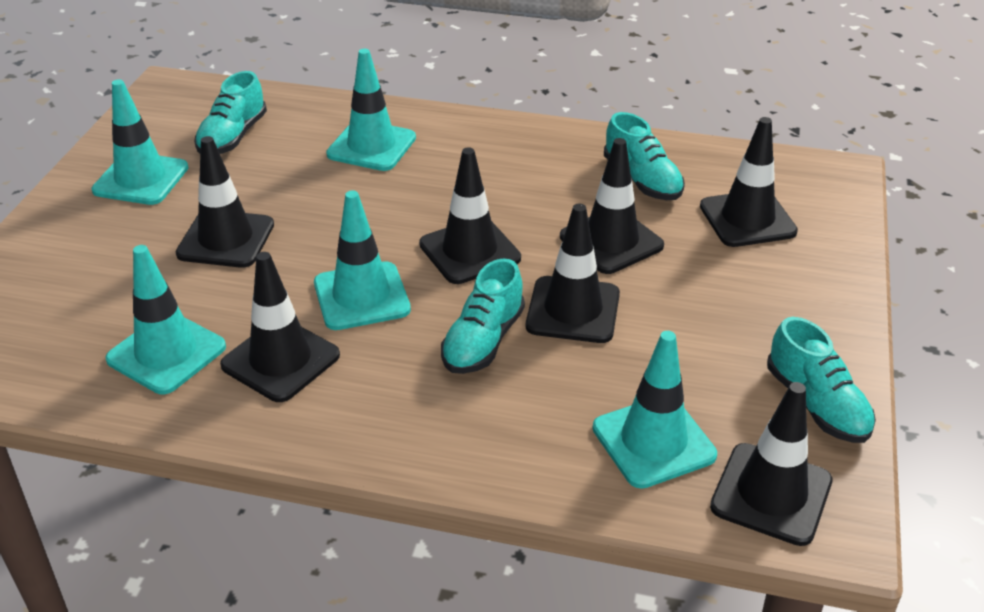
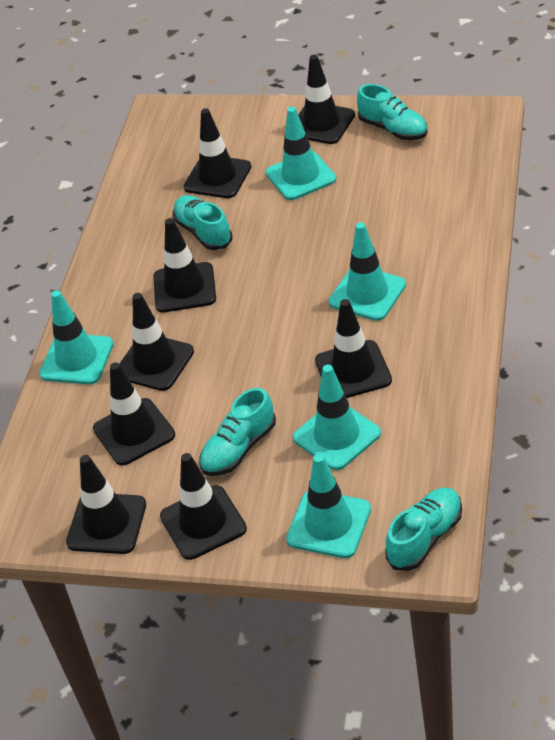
black traffic cone: [176,136,274,268] [220,252,340,402] [419,147,521,284] [526,204,620,343] [560,138,664,274] [700,117,798,247] [710,382,833,546] = 7 -> [66,455,146,554] [93,362,175,465] [119,293,194,391] [154,218,216,312] [160,453,247,560] [184,108,251,198] [298,55,355,144] [315,299,392,398] = 8

